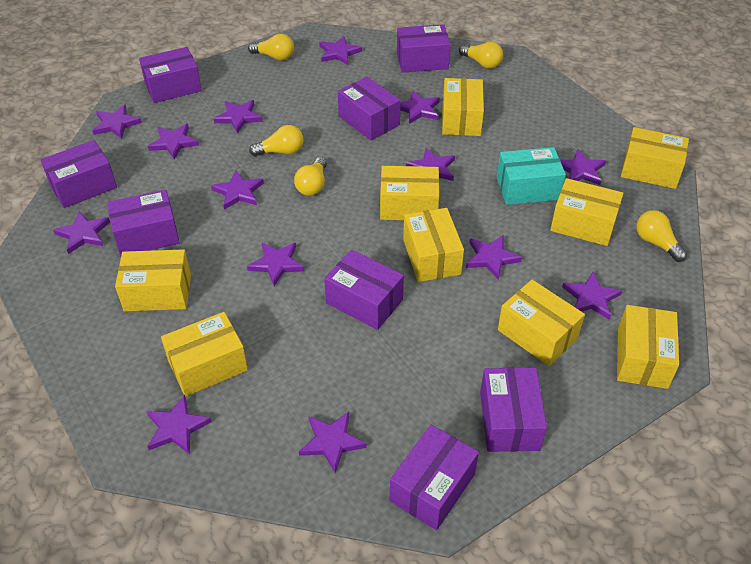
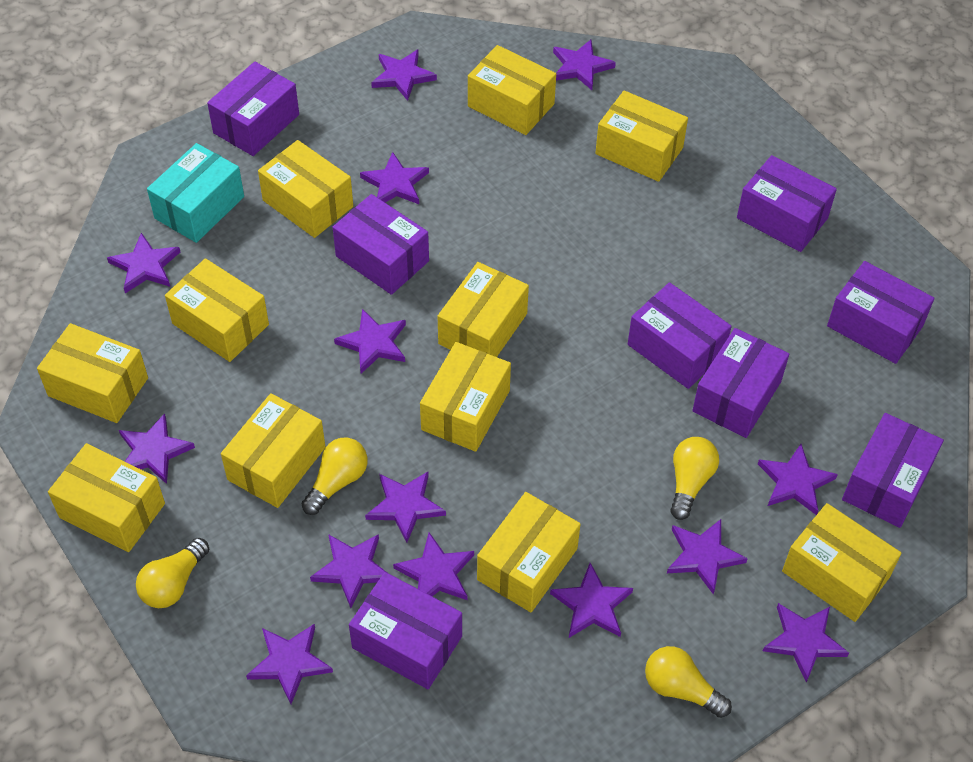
yellow box: [115,249,191,311] [161,312,248,397] [380,166,439,220] [403,208,464,282] [442,78,484,136] [498,280,585,366] [550,178,623,246] [617,305,679,389] [621,127,689,189] = 9 -> [37,323,148,423] [48,443,165,552] [165,258,269,362] [221,393,326,508] [258,140,353,238] [420,342,511,452] [438,262,529,357] [468,45,556,135] [477,492,581,612] [595,90,688,182] [782,503,902,622] = 11
yellow light bulb: [248,34,294,60] [249,125,303,156] [294,157,327,196] [459,42,503,69] [636,210,687,262] = 5 -> [136,538,209,608] [302,438,368,515] [645,646,732,718] [670,437,719,520] = 4

